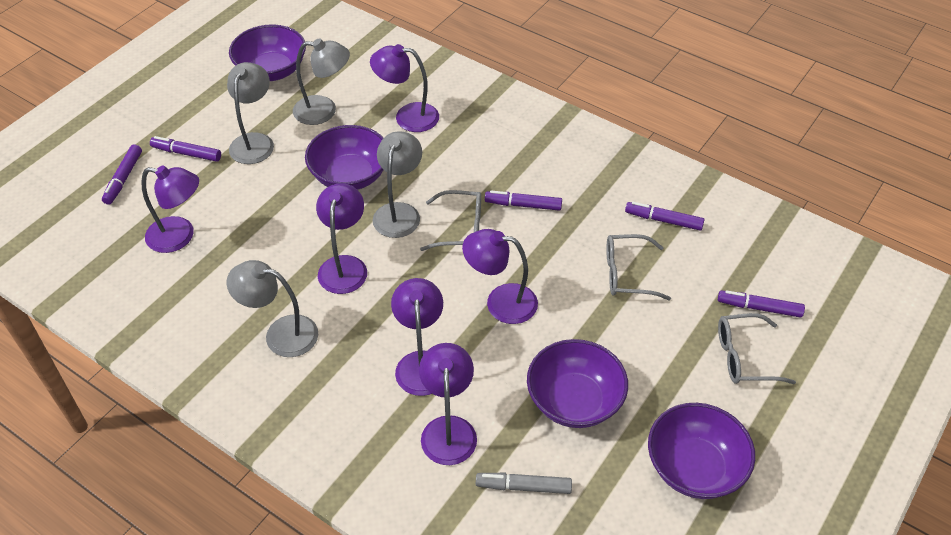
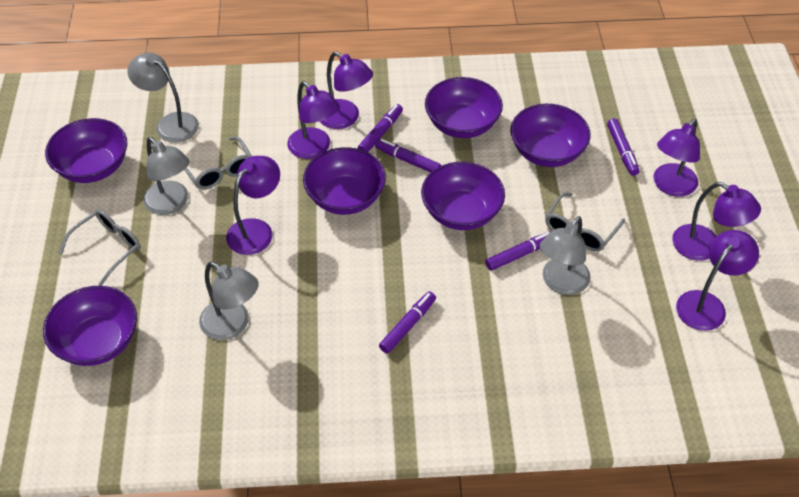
grey marker: [476,473,572,494] = 1 -> none = 0
purple bowl: [229,24,306,81] [305,125,383,190] [527,339,628,428] [648,403,755,499] = 4 -> [43,286,137,366] [45,118,127,183] [303,147,386,215] [421,162,505,230] [425,77,503,138] [511,104,591,167] = 6

